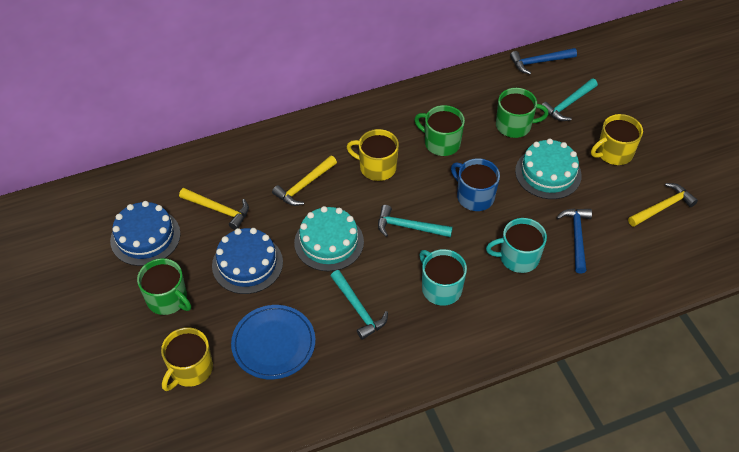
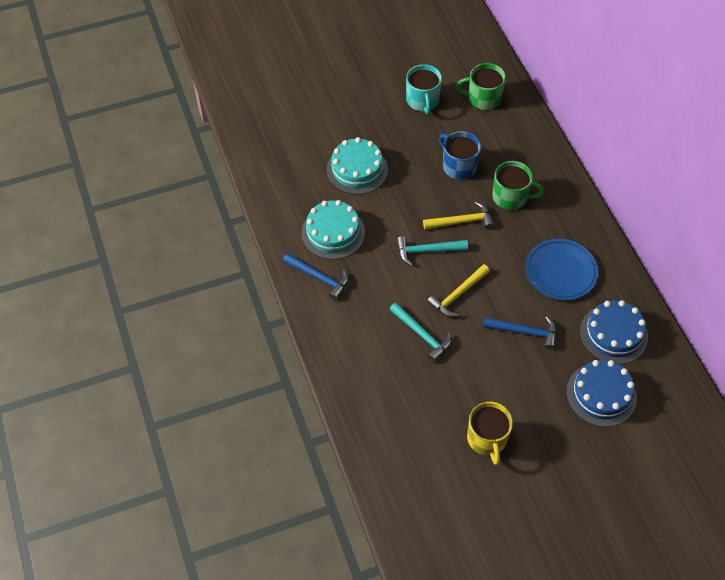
green mug: [137,258,191,315] [414,105,465,156] [496,88,549,138] = 3 -> [456,63,506,110] [492,161,544,210] = 2
turquoise hammer: [331,270,388,340] [378,205,453,237] [540,79,598,121] = 3 -> [389,302,452,362] [396,236,468,266] = 2
turquoise mug: [419,249,467,306] [486,218,547,273] = 2 -> [406,64,442,114] = 1
yellow hammer: [179,188,249,230] [272,156,337,206] [628,183,698,227] = 3 -> [423,201,494,230] [427,264,490,317] = 2
yellow mug: [161,327,213,391] [347,129,399,181] [591,114,643,165] = 3 -> [467,402,513,465] = 1

